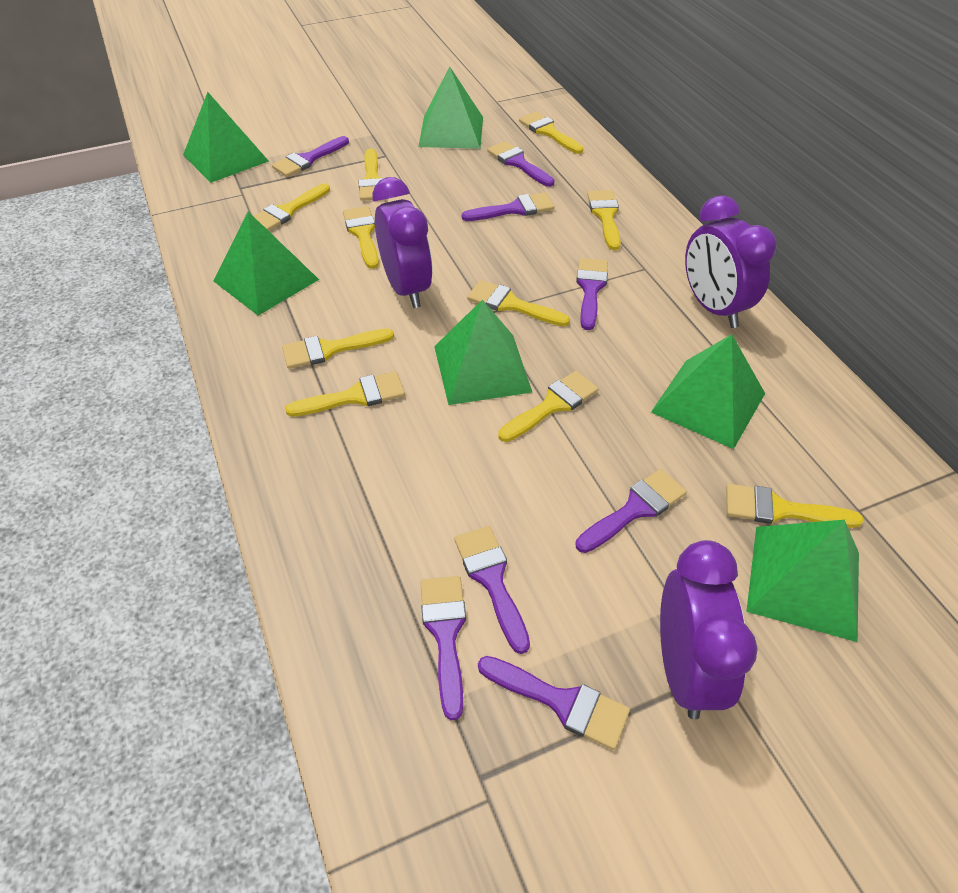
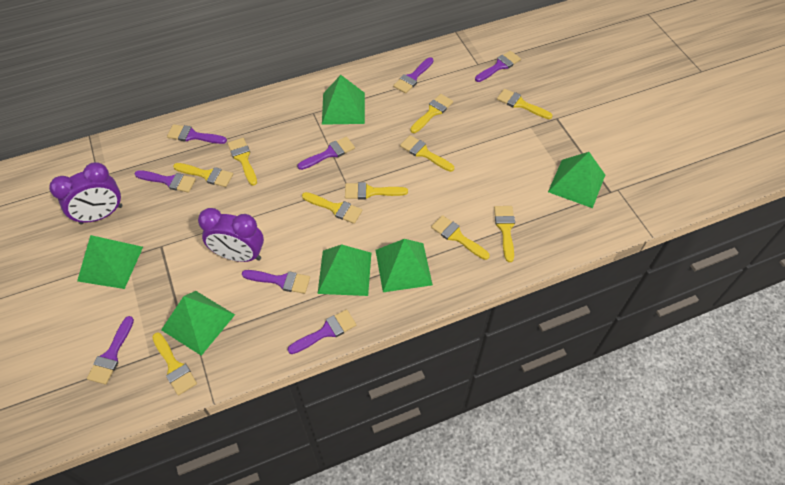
purple clock: [372,177,432,308] [660,540,758,720] [685,195,776,328] = 3 -> [49,162,122,224] [198,208,264,262] = 2

